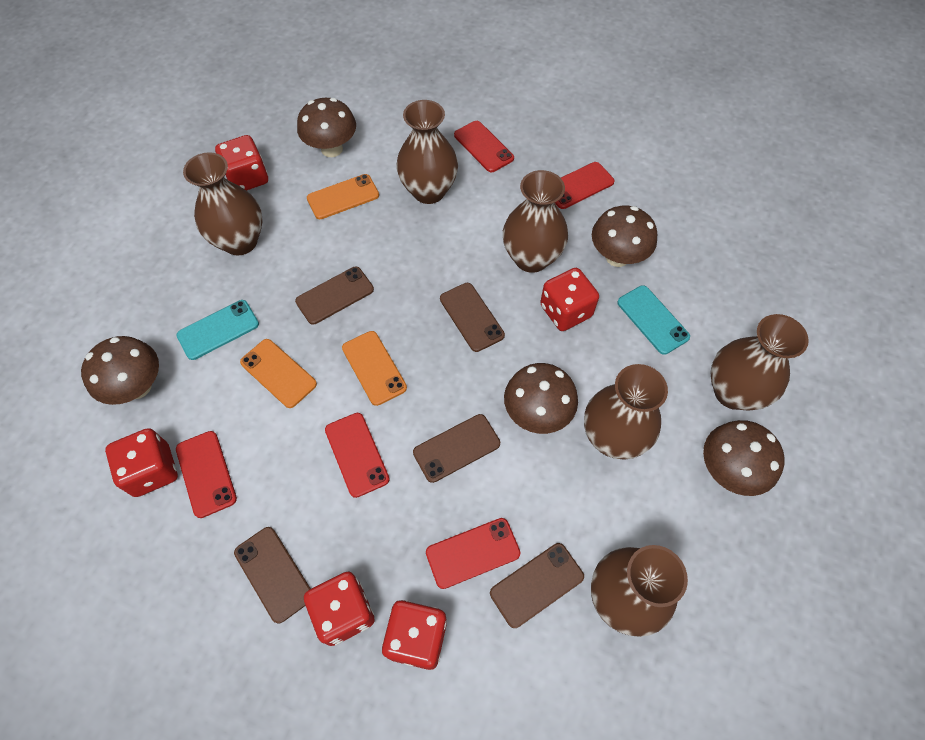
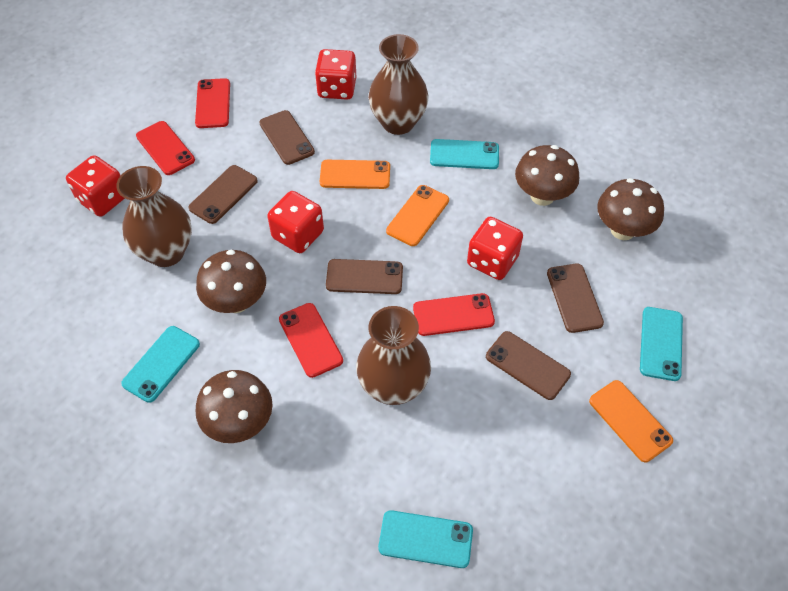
brown mushroom: [81,336,159,405] [297,98,356,157] [504,363,578,434] [592,206,657,267] [703,420,785,496] = 5 -> [196,250,266,313] [196,370,272,443] [515,145,579,206] [597,178,664,240] = 4
brown vase: [183,152,262,255] [396,100,458,204] [503,170,568,273] [584,364,668,460] [591,545,688,637] [710,314,809,410] = 6 -> [116,166,192,267] [356,306,431,405] [368,34,429,135] = 3
red dice: [105,428,178,497] [215,135,268,191] [304,571,375,646] [382,600,447,670] [540,268,599,331] = 5 -> [66,155,125,217] [267,191,324,253] [315,49,356,100] [467,217,523,280] = 4
red phone: [176,431,237,518] [325,413,390,498] [426,518,521,589] [454,121,514,172] [555,162,614,209] = 5 -> [136,121,195,175] [195,78,230,128] [279,303,343,378] [413,293,495,336] = 4
turquoise phone: [176,300,259,360] [617,285,690,355] = 2 -> [121,326,200,403] [378,510,473,568] [430,139,499,169] [640,307,683,381] = 4

